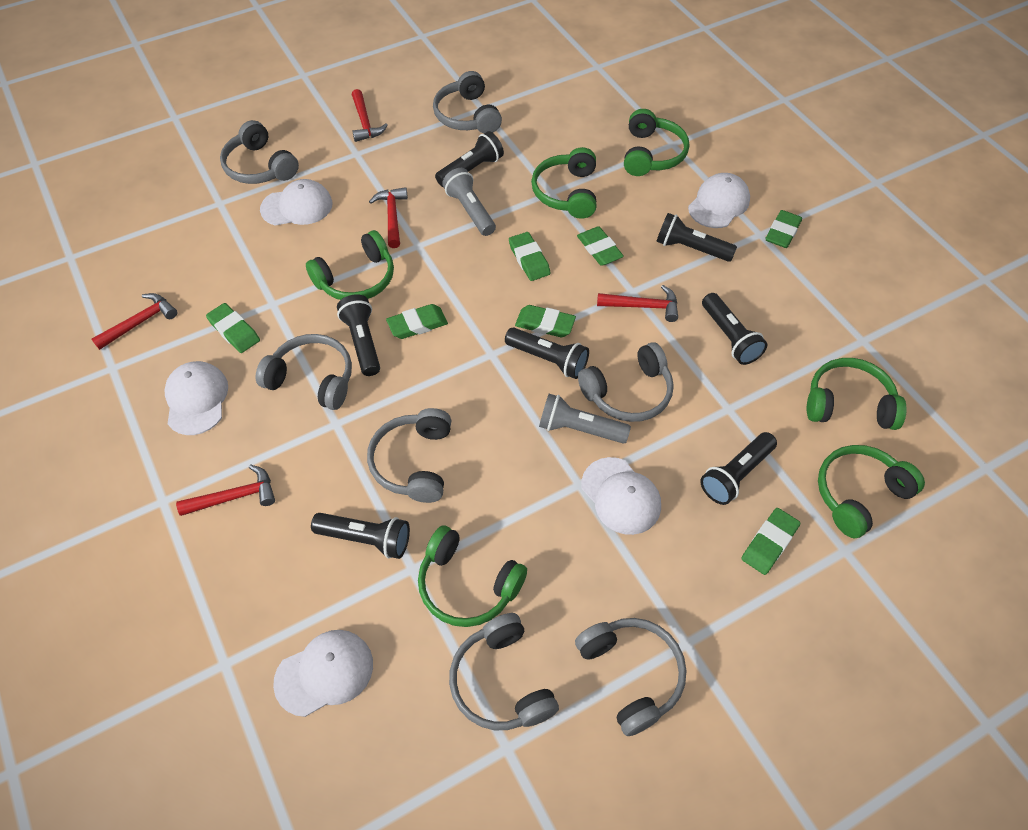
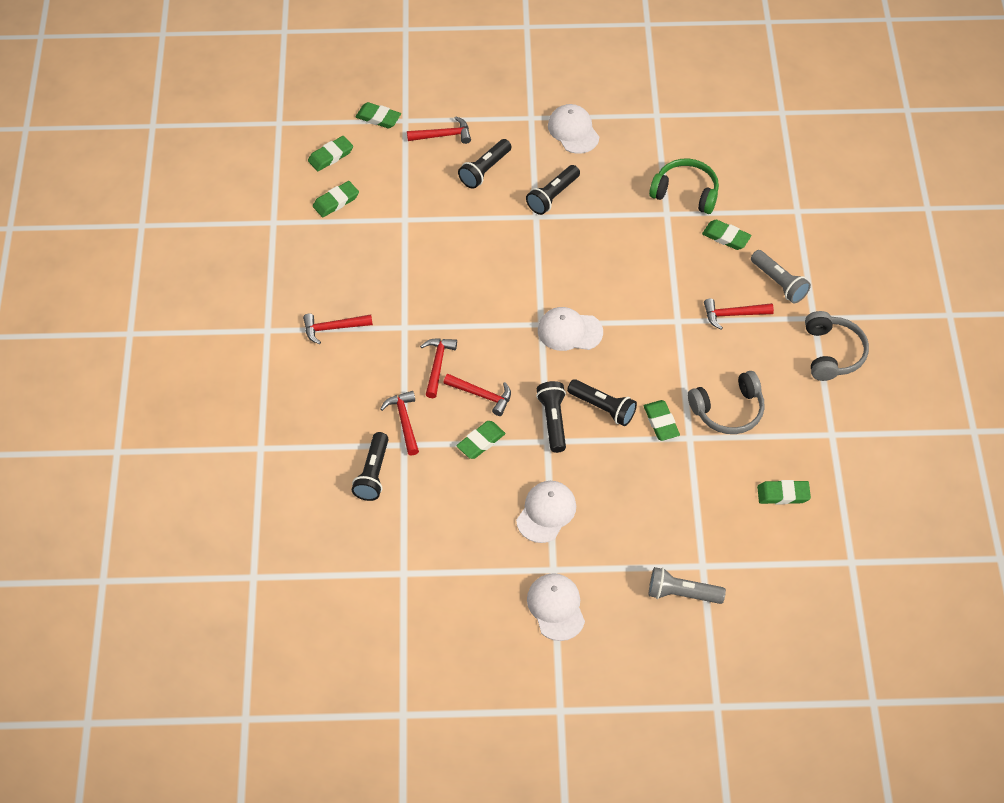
black flashlight: [311,513,410,559] [337,294,380,376] [435,131,504,187] [505,327,589,379] [656,213,737,262] [700,432,777,505] [702,293,767,365] = 7 -> [352,432,388,501] [458,139,512,189] [526,165,580,215] [536,381,566,453] [567,379,637,426] = 5
green headphones: [306,230,394,300] [418,525,527,627] [531,147,596,219] [624,109,689,176] [807,358,907,430] [818,445,925,538] = 6 -> [649,159,719,214] = 1
grey headphones: [220,120,299,184] [255,334,352,410] [367,408,451,503] [433,71,502,134] [449,613,559,730] [575,618,687,736] [578,342,674,422] = 7 -> [688,371,765,434] [805,311,869,381] = 2
red hammer: [92,293,177,350] [176,465,275,516] [352,89,388,142] [369,187,408,248] [597,285,678,322] = 5 -> [303,313,373,344] [380,391,419,456] [407,116,471,144] [420,338,457,398] [443,374,511,416] [704,299,774,330] = 6
white cap: [164,361,228,435] [260,179,332,226] [273,630,373,717] [581,457,661,535] [688,173,750,228] = 5 -> [516,481,576,543] [527,573,585,641] [538,307,603,351] [548,104,599,154] = 4

